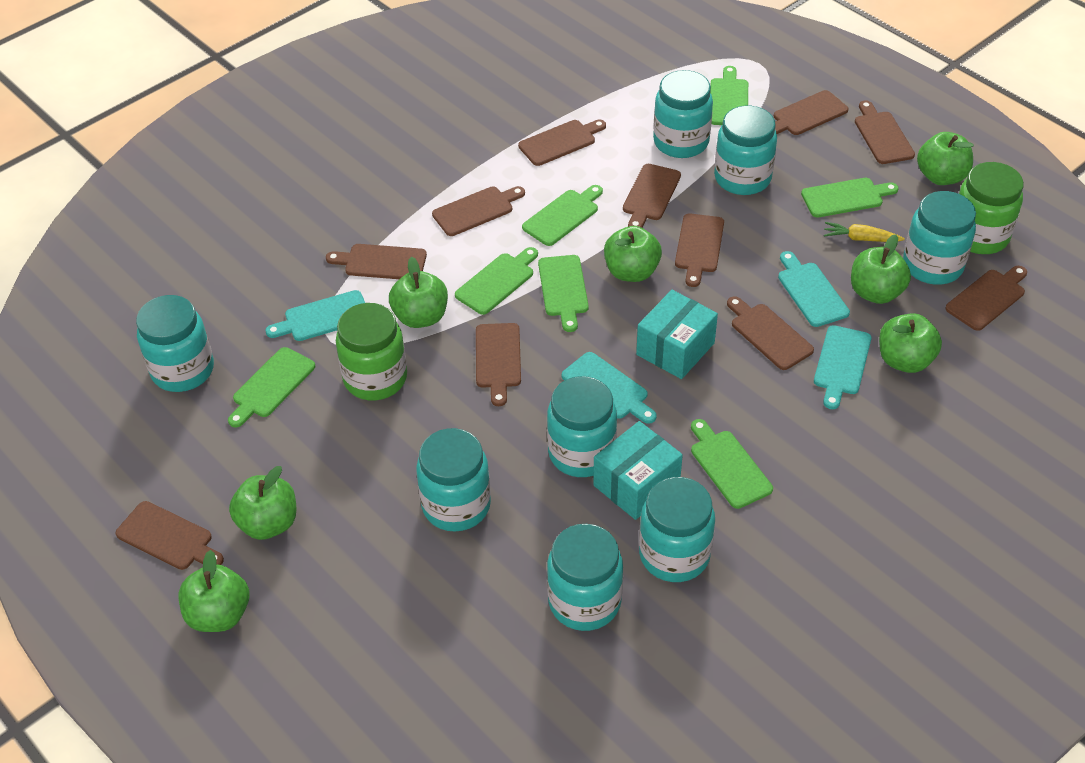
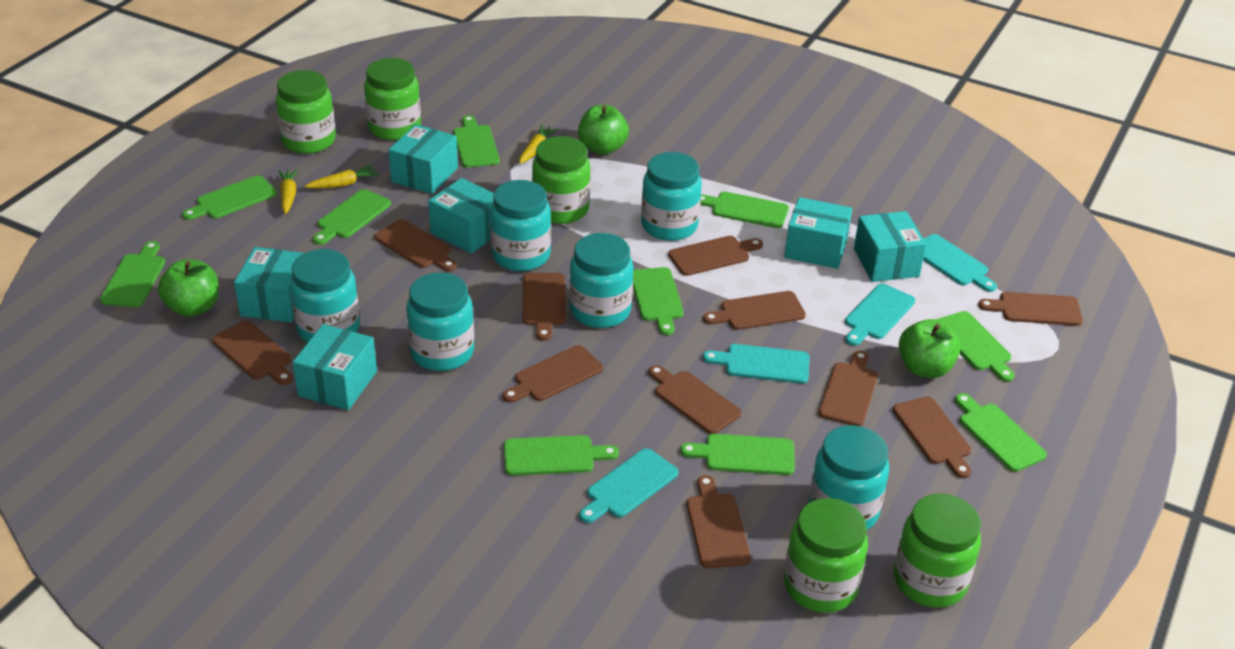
green apple: [179,550,249,632] [229,466,296,540] [389,257,448,328] [604,226,662,282] [851,234,911,304] [879,313,942,373] [917,132,974,185] = 7 -> [158,259,219,317] [578,105,629,155] [899,319,961,378] = 3
green cutting board: [228,347,315,427] [455,247,538,315] [522,185,603,246] [538,255,589,332] [691,419,773,509] [710,66,748,125] [801,178,899,217] = 7 -> [100,241,165,307] [182,175,277,220] [313,189,391,245] [454,115,500,168] [504,435,619,476] [633,267,684,335] [680,434,795,475] [700,192,789,228] [936,311,1015,382] [955,393,1047,472] = 10
green jar: [336,303,407,400] [959,162,1024,254] = 2 -> [276,70,336,154] [364,58,421,140] [532,136,591,224] [784,498,868,613] [894,493,981,608] = 5
turquoise box: [593,421,683,520] [636,290,718,379] = 2 -> [234,247,304,323] [293,324,377,410] [389,124,458,194] [428,178,494,254] [784,197,852,269] [854,211,926,282] = 6
turquoise jar: [136,295,214,392] [416,428,491,532] [547,376,617,477] [547,524,623,631] [639,477,715,582] [653,70,713,158] [714,106,777,195] [903,191,976,285] = 8 -> [290,249,360,342] [406,272,474,371] [490,180,551,271] [569,233,633,328] [641,152,702,241] [809,425,889,530] = 6
yellow carrot: [824,222,905,242] = 1 -> [278,169,298,214] [305,165,379,188] [519,125,558,164] = 3

